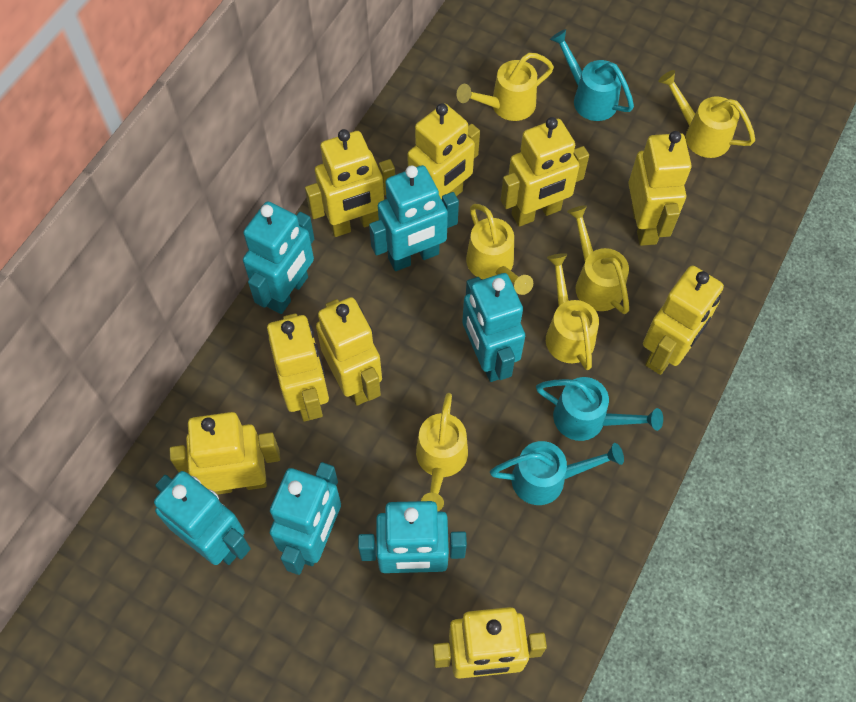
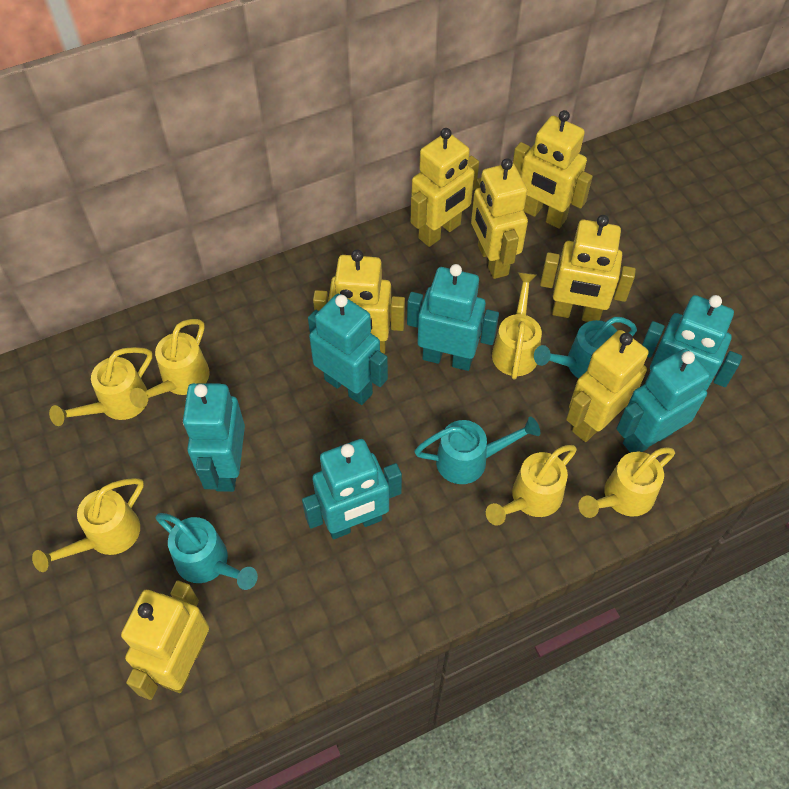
yellow robot: [170,412,280,495] [267,313,329,421] [305,129,395,237] [316,297,382,406] [407,103,480,199] [433,607,547,679] [501,117,589,227] [628,131,692,246] [643,265,724,375] = 9 -> [121,580,209,700] [313,249,405,354] [411,128,479,247] [471,158,528,279] [513,110,593,229] [540,215,636,322] [566,330,649,442] = 7

